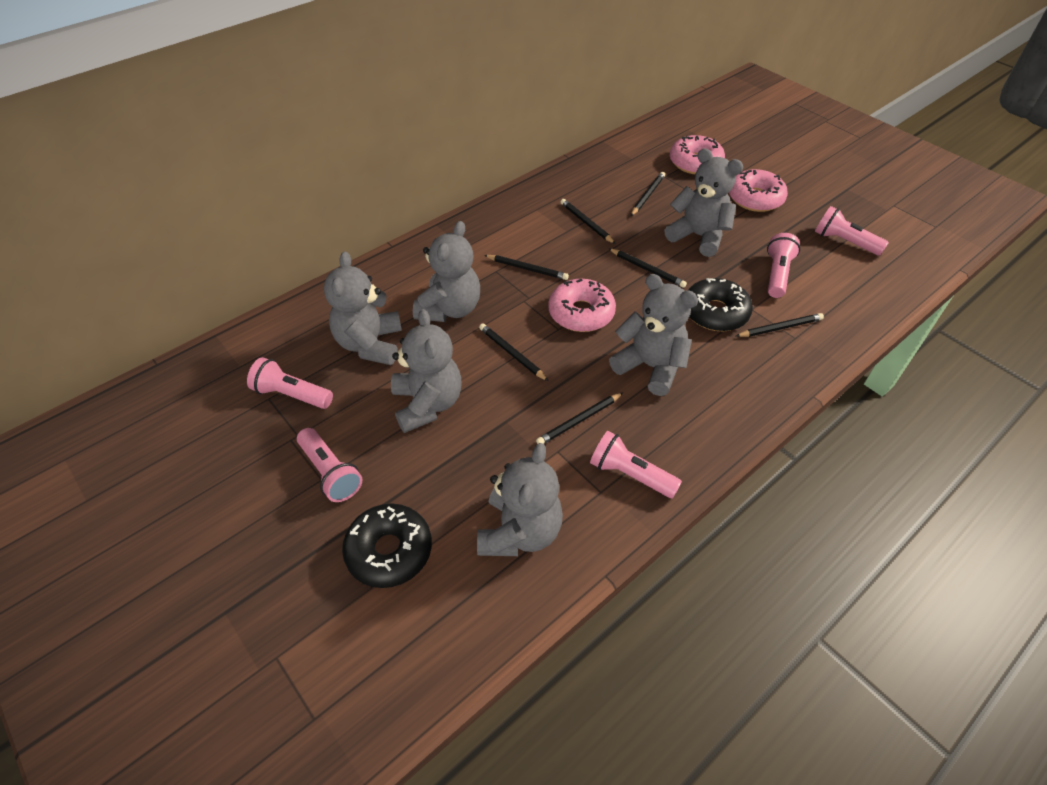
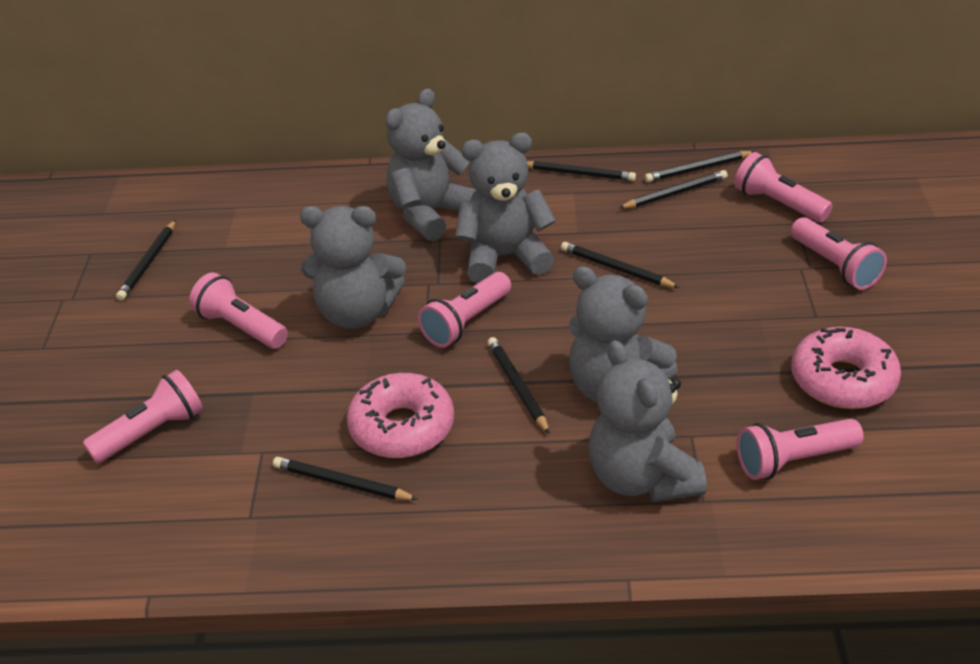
black donut: [342,503,432,588] [688,278,753,331] = 2 -> none = 0
grey teddy bear: [324,252,402,365] [391,309,462,433] [413,221,480,322] [477,443,563,556] [609,274,698,396] [664,148,743,257] = 6 -> [300,206,406,329] [385,88,476,241] [455,133,556,283] [569,266,678,403] [589,340,707,502] = 5
pink donut: [548,279,616,332] [670,135,725,174] [729,169,788,212] = 3 -> [347,373,454,458] [791,327,901,409] = 2
pink flashlight: [247,357,333,409] [297,428,363,502] [590,431,682,498] [767,233,800,298] [815,206,889,256] = 5 -> [83,370,203,463] [189,272,288,349] [418,272,511,348] [734,152,833,222] [736,419,864,480] [791,217,887,290] = 6

